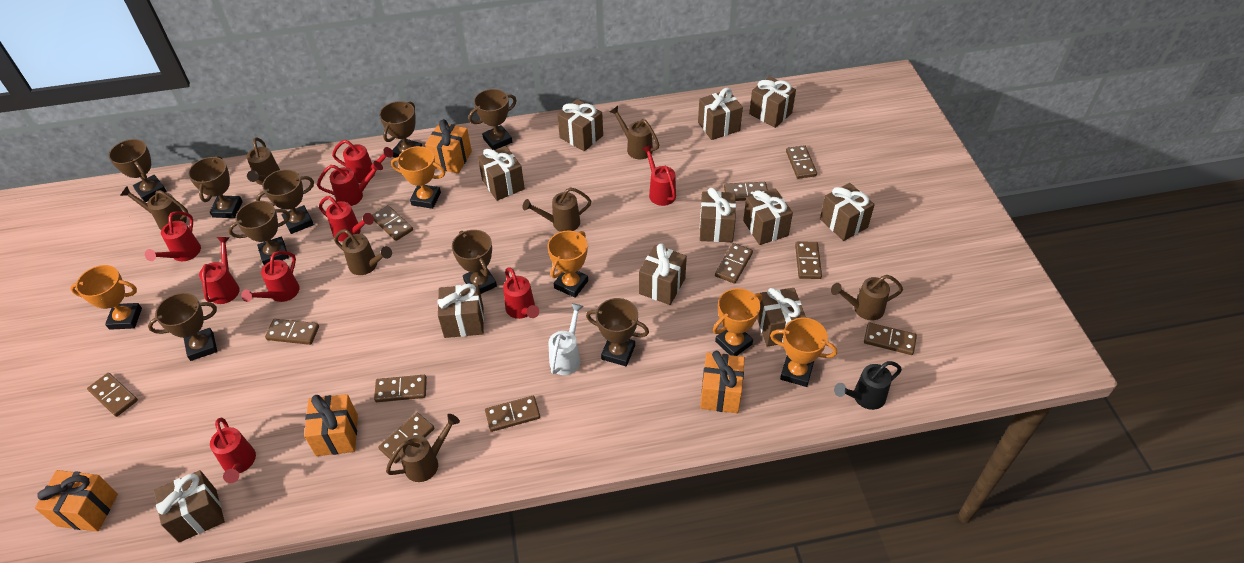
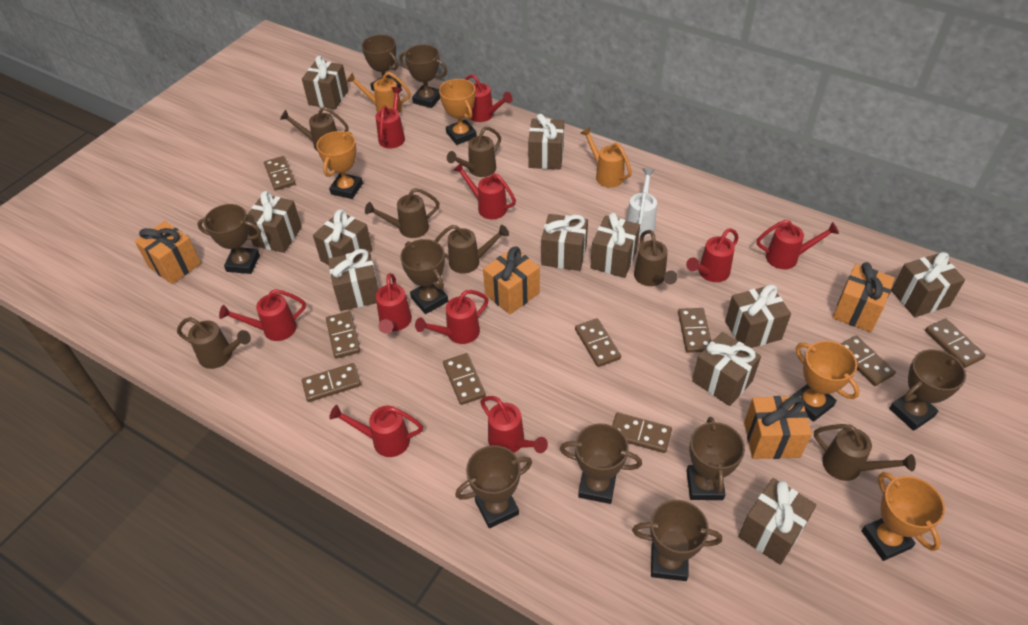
black watering can: [834,361,902,410] = 1 -> none = 0
brown domino: [87,373,138,417] [265,319,319,345] [372,205,413,241] [374,375,427,402] [378,413,434,464] [485,396,540,432] [715,243,753,284] [724,182,768,201] [786,145,817,179] [795,241,822,279] [864,323,917,355] = 11 -> [264,156,296,191] [302,363,361,402] [326,311,360,359] [443,353,486,405] [575,318,621,367] [612,413,672,453] [678,308,711,353] [841,336,896,386] [925,318,986,368] = 9
orange trophy: [70,265,142,330] [391,146,446,209] [548,231,588,298] [713,288,762,356] [770,318,837,387] = 5 -> [316,131,363,199] [439,79,477,145] [792,341,860,422] [862,472,945,561] = 4
orange watering can: none = 0 -> [346,72,411,113] [581,127,632,188] = 2
red watering can: [145,211,201,261] [199,237,240,304] [210,418,256,483] [241,251,300,302] [317,161,383,206] [319,196,374,242] [332,140,393,183] [503,268,539,319] [642,145,676,206] = 9 -> [219,289,306,341] [329,405,423,457] [376,87,405,148] [376,273,412,334] [415,290,489,344] [453,162,516,219] [465,74,513,122] [480,396,548,453] [686,228,739,282] [757,220,839,269] = 10

